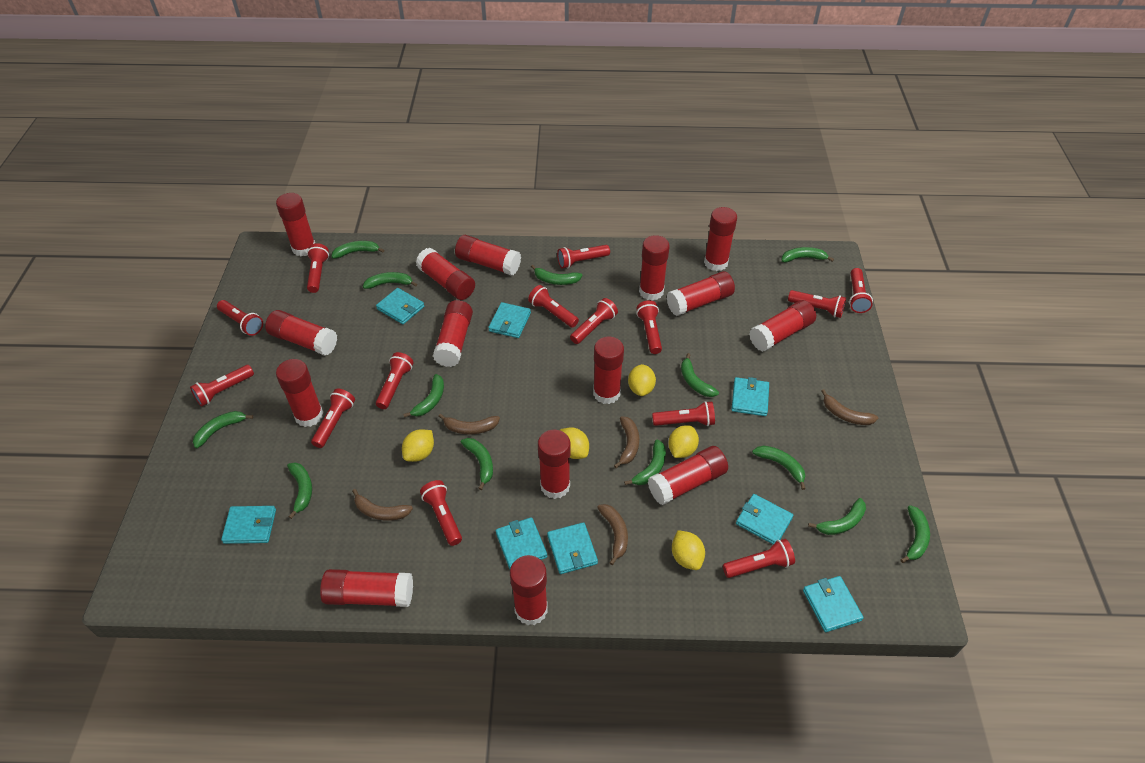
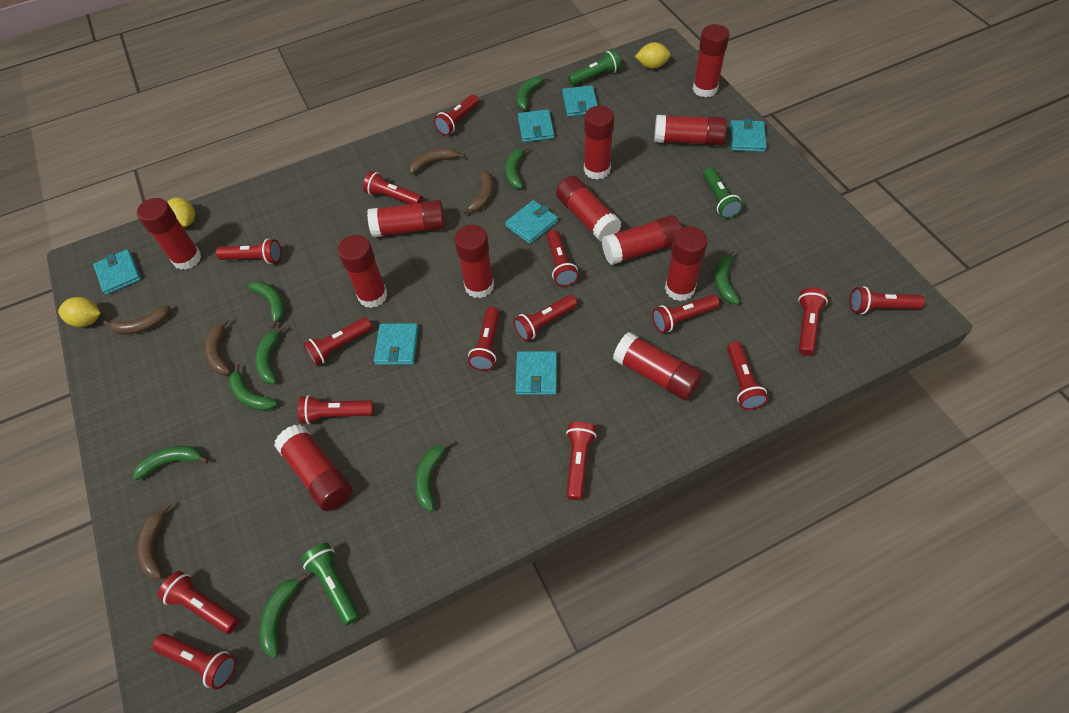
green banana: [193,411,253,448] [287,462,312,519] [331,241,384,259] [363,272,417,289] [403,374,444,418] [460,438,493,490] [531,265,582,285] [624,440,666,485] [681,353,719,397] [752,445,806,490] [782,247,834,262] [808,498,866,535] [900,505,930,563] = 13 -> [133,446,209,480] [229,363,278,411] [248,281,285,329] [255,325,285,384] [259,573,307,658] [415,441,452,511] [505,146,529,189] [517,76,549,110] [714,251,740,304] = 9
green flashlight: none = 0 -> [301,543,360,625] [568,50,621,86] [703,167,743,219] = 3
red flashlight: [190,365,254,407] [217,300,263,336] [307,243,329,293] [311,389,355,448] [376,352,414,409] [420,480,462,546] [528,285,579,328] [557,245,610,269] [570,298,618,344] [636,300,662,354] [652,401,715,426] [723,539,795,578] [788,290,846,318] [849,268,873,313] = 14 -> [152,634,236,690] [158,571,239,634] [216,239,281,264] [298,395,374,424] [303,317,372,366] [363,171,423,204] [434,94,479,136] [468,307,500,371] [513,295,578,341] [547,230,579,287] [566,422,597,500] [652,295,720,333] [727,341,768,410] [798,288,828,356] [850,286,925,314] = 15
red glue stick: [265,310,337,356] [276,193,315,256] [276,359,323,427] [320,569,413,607] [416,248,475,300] [433,300,473,367] [455,235,521,276] [510,555,548,625] [538,430,570,499] [593,337,624,404] [639,235,670,301] [648,446,728,505] [666,271,735,316] [704,207,737,271] [749,300,816,352] = 15 -> [137,198,201,270] [274,424,352,511] [338,235,388,308] [367,200,445,237] [454,225,494,298] [556,176,622,242] [584,106,614,180] [602,215,682,265] [613,332,703,401] [654,115,727,146] [665,226,708,301] [693,24,729,98] = 12
turquoise wallet: [221,506,276,544] [376,288,424,324] [488,302,531,338] [496,517,547,569] [547,522,598,574] [731,377,769,416] [736,494,793,544] [803,576,864,632] = 8 -> [93,249,141,295] [374,323,419,365] [505,200,558,244] [515,351,557,395] [518,109,554,142] [562,85,598,117] [730,118,767,152] = 7
yellow lemon: [402,429,434,462] [560,427,589,459] [628,364,656,396] [668,425,699,458] [672,530,705,570] = 5 -> [58,297,101,327] [167,197,195,227] [635,42,671,69] = 3

